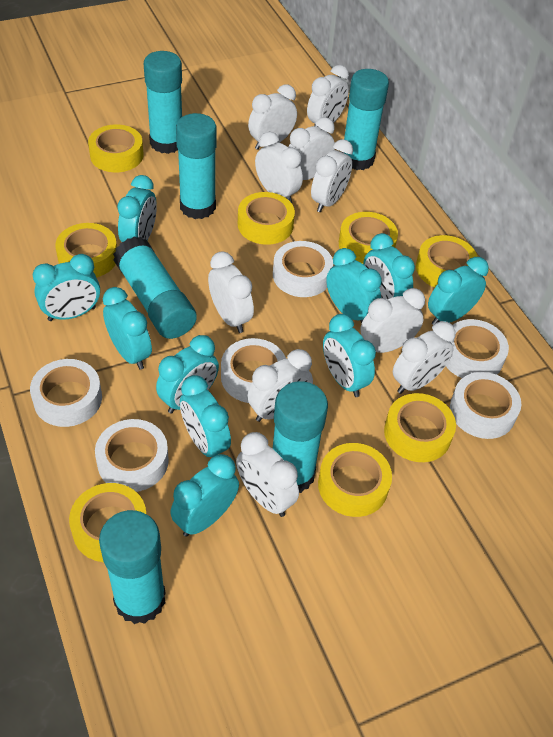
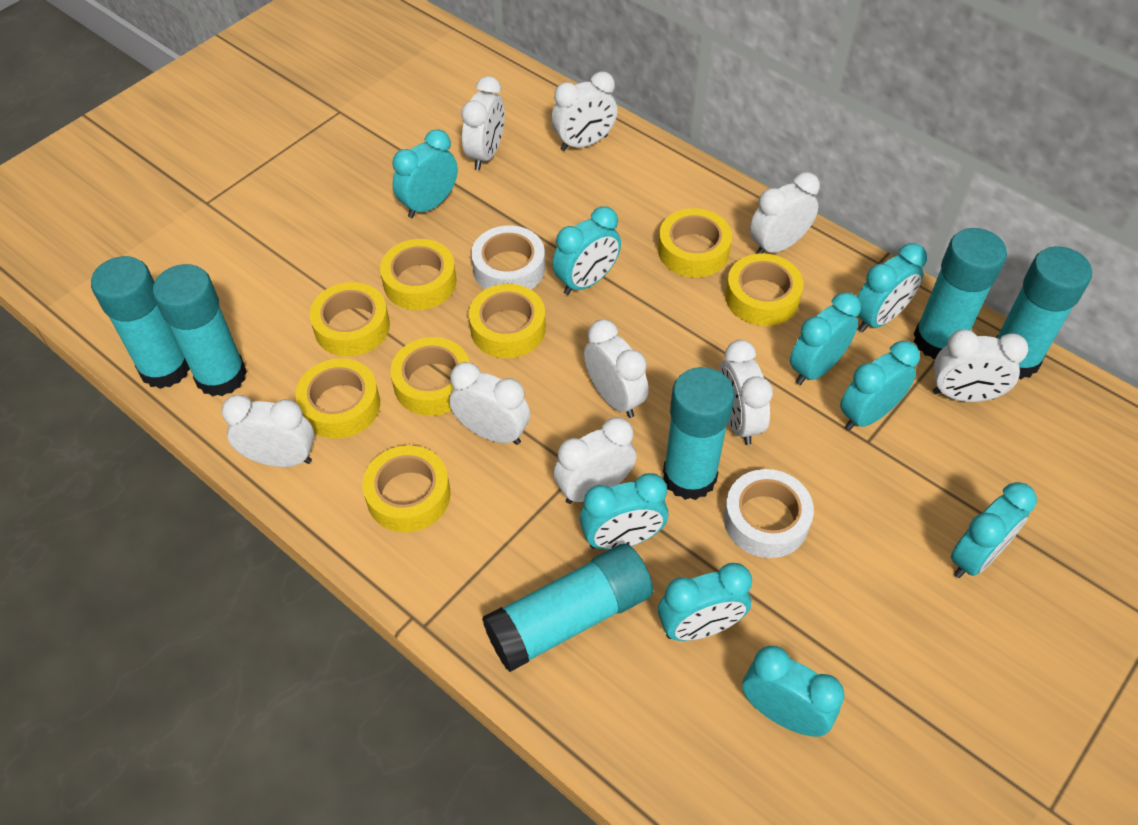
turquoise clock: [33,254,100,321] [103,287,152,370] [117,175,157,242] [156,335,219,414] [170,454,239,537] [180,375,231,457] [323,314,376,397] [326,248,382,323] [363,233,415,300] [428,257,489,325] = 10 -> [392,129,458,218] [552,206,621,295] [580,473,668,550] [658,563,752,641] [742,646,844,737] [790,292,861,385] [840,341,920,430] [857,243,927,332] [951,482,1037,578] = 9
white clock: [208,251,254,333] [236,432,299,517] [247,349,313,422] [248,84,297,150] [255,132,303,203] [288,117,335,180] [307,65,349,127] [311,139,353,212] [360,288,425,353] [393,321,455,394] = 10 -> [221,395,314,467] [449,362,530,445] [461,76,505,170] [551,72,617,151] [554,417,636,504] [584,319,648,418] [719,340,773,445] [750,172,820,254] [933,330,1028,402] = 9
white tape: [30,359,102,427] [95,419,169,492] [221,338,286,403] [273,241,333,297] [446,319,509,378] [450,372,521,439] = 6 -> [471,225,545,289] [724,469,814,558] = 2

